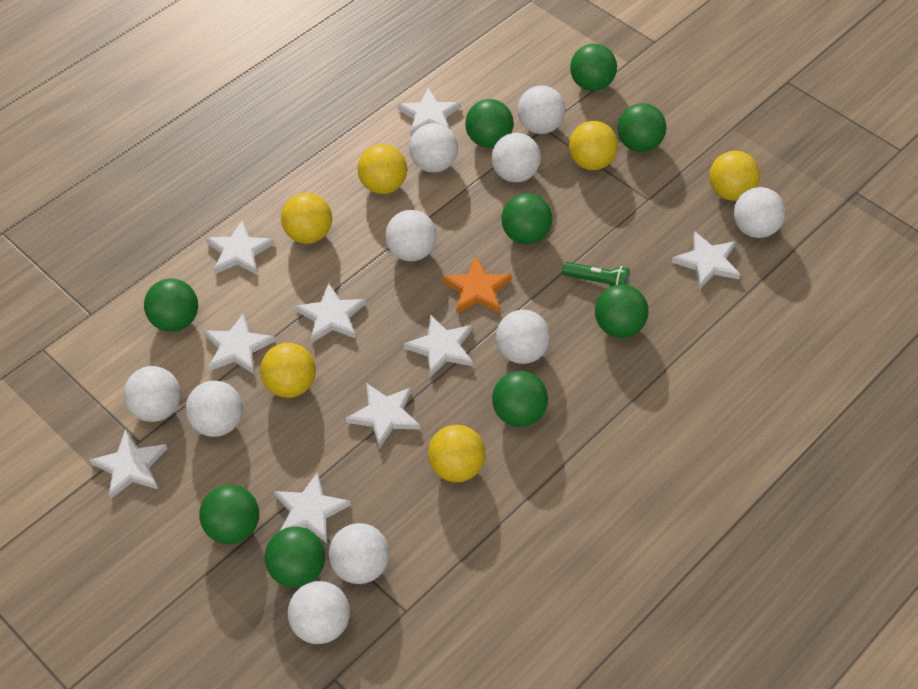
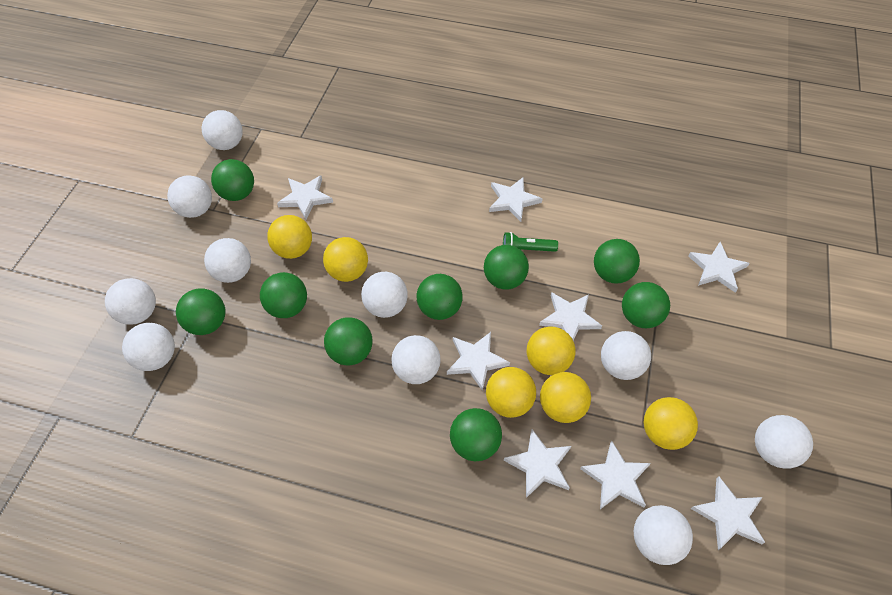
orange star: [442,256,512,314] = 1 -> none = 0
white star: [90,430,168,499] [204,313,275,374] [206,220,274,275] [274,472,351,543] [295,283,366,343] [346,383,420,449] [397,87,461,136] [404,315,473,377] [672,231,741,289] = 9 -> [277,175,333,219] [447,332,510,391] [489,177,543,222] [504,429,571,498] [539,292,602,341] [580,441,651,509] [688,242,750,293] [691,477,765,550] = 8

